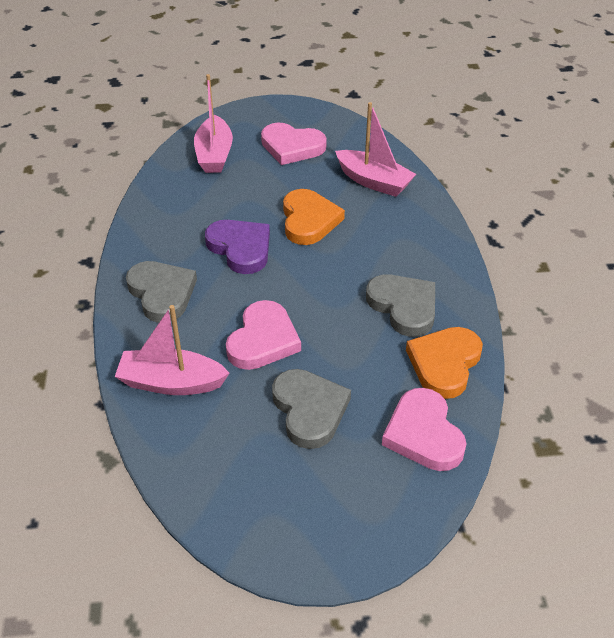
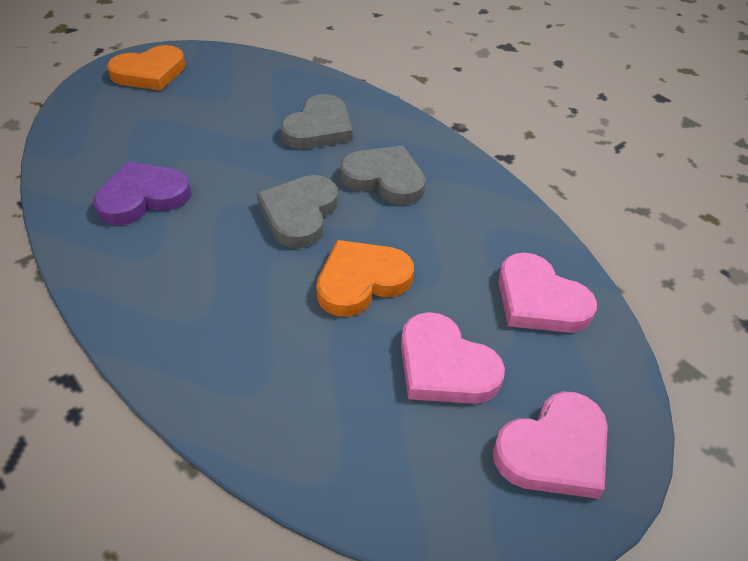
pink boat: [115,305,229,395] [194,74,233,173] [335,102,416,197] = 3 -> none = 0

